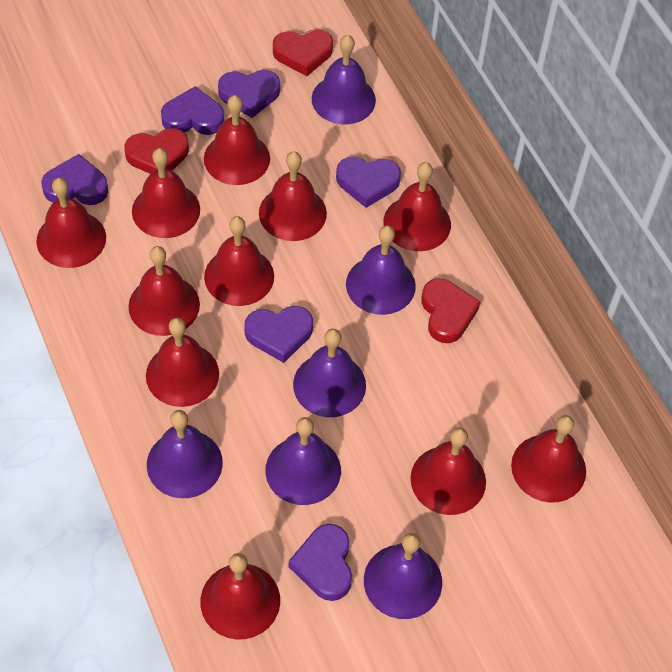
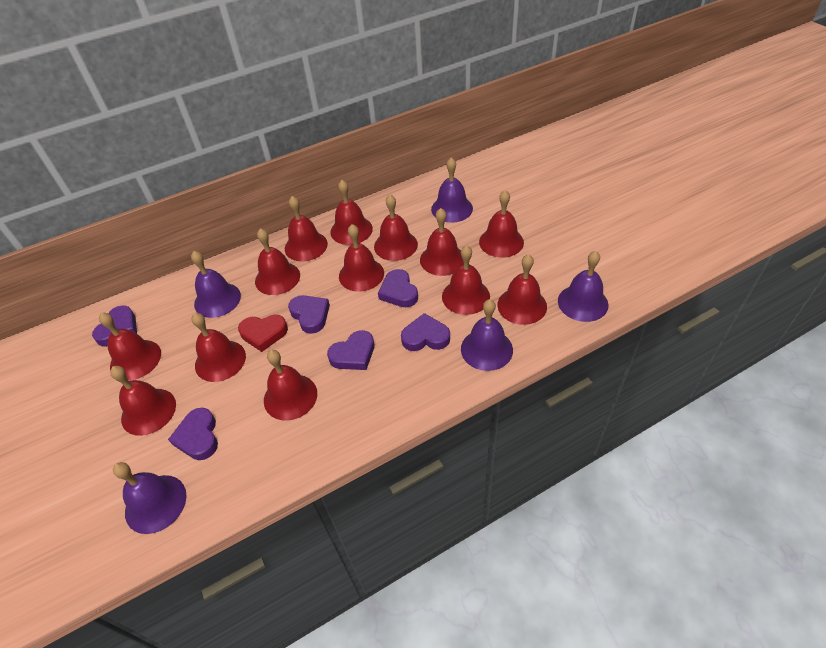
purple bell: [147,410,223,498] [265,417,341,505] [293,329,366,417] [312,35,376,124] [346,226,416,315] [364,533,442,619] = 6 -> [113,462,187,534] [191,251,241,318] [431,157,473,223] [461,299,513,371] [558,251,609,322] = 5
red bell: [36,178,106,268] [128,246,200,336] [132,148,200,238] [146,318,219,407] [200,553,280,640] [204,95,270,185] [204,216,274,306] [259,151,327,241] [383,162,451,251] [411,427,486,515] [511,415,586,503] = 11 -> [99,313,161,381] [110,366,176,436] [192,313,246,382] [255,228,300,295] [264,350,317,421] [285,196,328,261] [330,180,373,245] [339,224,384,292] [374,195,418,261] [420,208,464,276] [442,245,490,315] [479,190,524,258] [497,254,547,325] = 13
red heart: [124,128,189,174] [273,29,333,76] [421,279,480,343] = 3 -> [238,315,288,352] = 1

